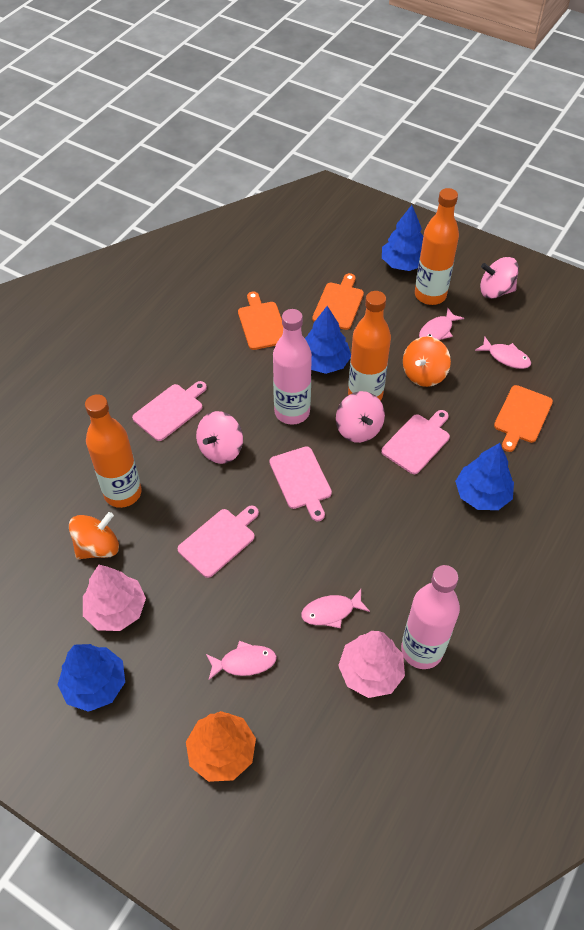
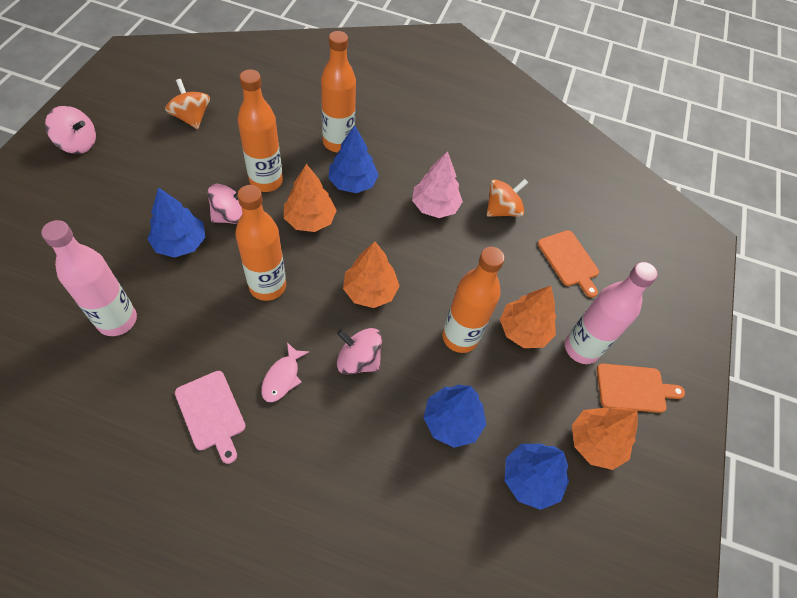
orange bottle: [85,394,142,508] [348,291,391,401] [415,188,459,305] = 3 -> [235,185,286,301] [238,69,283,192] [321,31,356,152] [442,247,505,353] = 4
orange cutting board: [238,291,283,350] [312,273,364,330] [494,385,553,452] = 3 -> [538,230,599,298] [597,363,685,413] = 2
orange tree: [186,711,256,782] = 1 -> [284,164,337,232] [343,241,399,308] [500,286,556,348] [572,407,638,470] = 4
pink cutting board: [132,381,207,441] [178,506,259,578] [269,446,332,521] [381,410,450,474] = 4 -> [175,371,246,464] = 1
pink fish: [206,641,277,680] [301,589,370,628] [419,308,464,340] [475,337,531,369] = 4 -> [261,342,310,402] = 1
pink tree: [83,565,146,631] [338,631,405,698] = 2 -> [412,151,463,218] = 1

